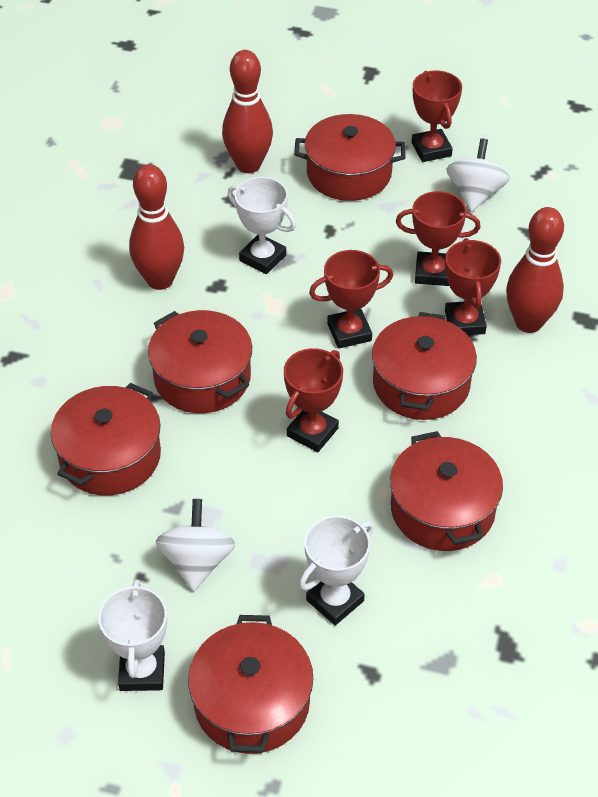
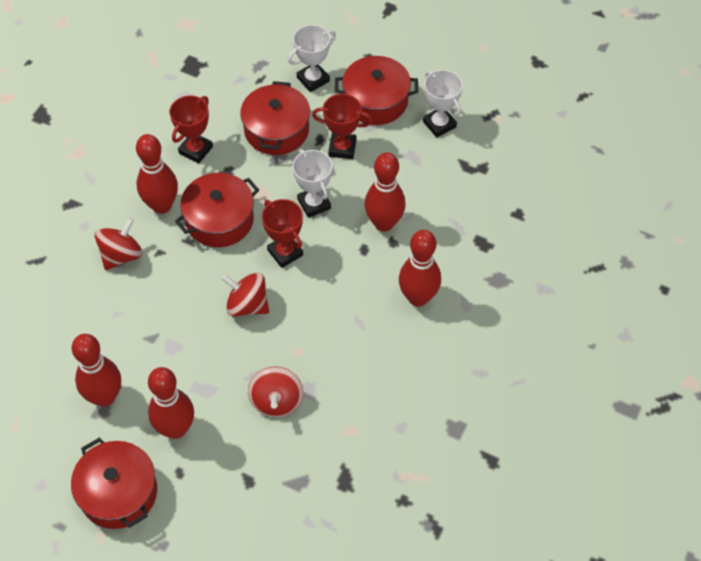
red bowling pin: [129,164,184,290] [222,50,273,173] [506,207,564,333] = 3 -> [72,334,121,407] [136,134,178,214] [148,367,194,439] [364,152,406,232] [399,230,441,306] = 5
red pot: [51,383,161,495] [148,310,252,413] [188,615,313,754] [294,114,406,201] [372,312,477,420] [390,431,503,551] = 6 -> [71,437,157,529] [175,173,259,247] [240,81,310,155] [335,56,418,125] = 4
red spinning top: none = 0 -> [95,218,142,270] [221,273,269,316] [248,366,303,417] = 3
red trophy: [284,348,343,452] [309,250,393,348] [396,191,480,286] [412,70,462,162] [445,238,501,335] = 5 -> [169,96,213,163] [262,199,303,268] [312,94,373,159] = 3
white spinning top: [156,499,236,591] [446,138,510,212] = 2 -> none = 0

